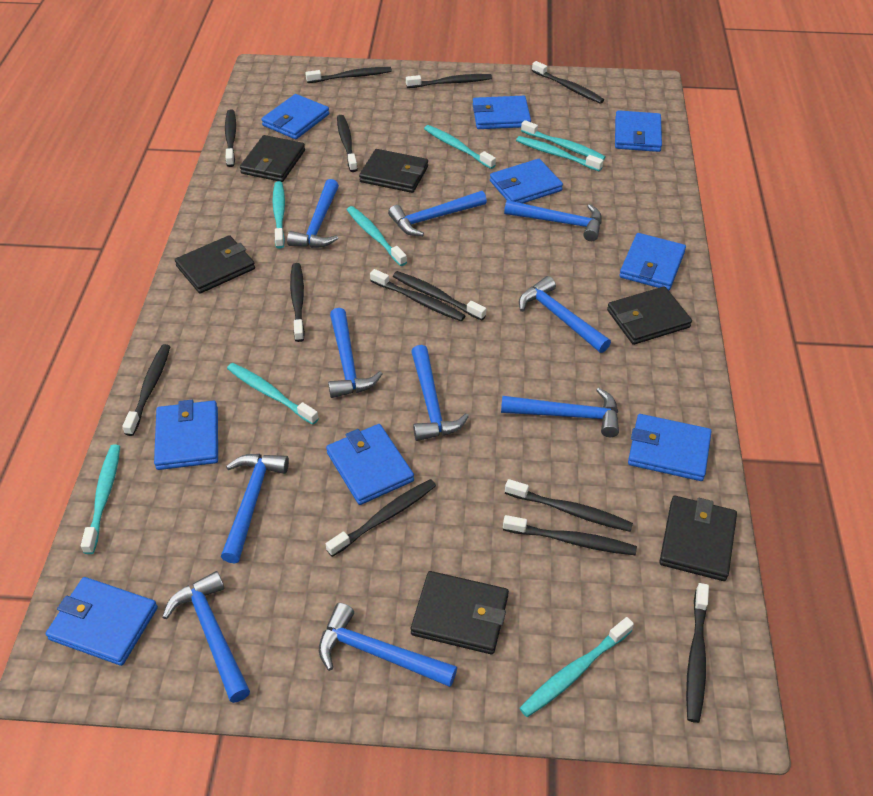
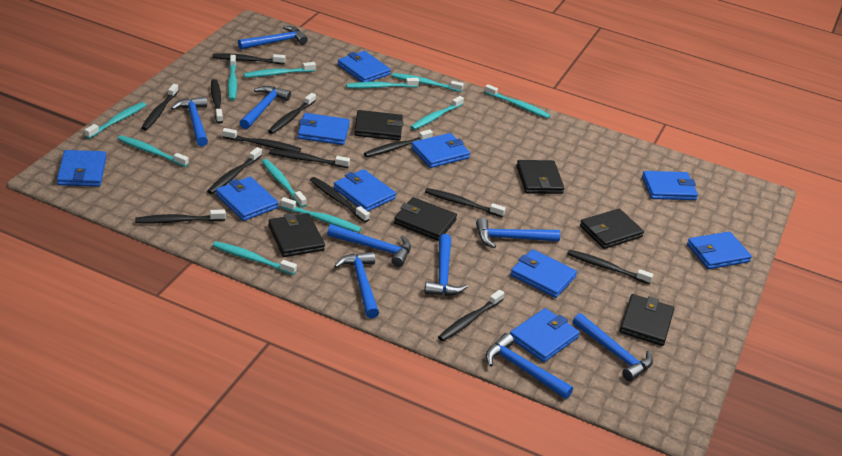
blue hammer: [162,571,250,703] [221,454,289,563] [287,179,339,248] [319,603,457,687] [328,308,382,398] [388,191,487,236] [411,345,469,441] [501,388,619,437] [504,200,602,241] [519,276,611,353] = 10 -> [171,96,208,146] [238,26,308,50] [240,86,291,129] [327,224,411,267] [334,252,379,318] [424,234,468,296] [476,218,560,248] [486,333,573,399] [573,313,653,381] = 9
blue wallet: [46,577,158,666] [154,400,218,470] [261,94,329,139] [326,424,414,505] [473,96,531,129] [490,159,563,203] [615,110,662,152] [619,233,686,290] [628,414,712,481] = 9 -> [57,150,106,187] [216,177,278,221] [298,113,350,145] [334,169,396,211] [338,51,391,82] [411,133,470,168] [510,249,577,298] [510,308,580,362] [642,171,698,200] [687,232,752,269] = 10
turquoise toothbrush: [81,445,120,554] [227,363,319,425] [272,181,285,248] [347,206,407,266] [424,125,496,169] [516,136,604,171] [520,617,634,717] [521,120,606,160] = 8 -> [85,102,146,139] [118,135,189,167] [212,241,297,275] [228,55,237,101] [243,62,316,78] [262,159,307,208] [281,197,361,233] [346,78,419,89] [392,73,464,92] [411,96,464,130] [484,84,550,118] = 11

